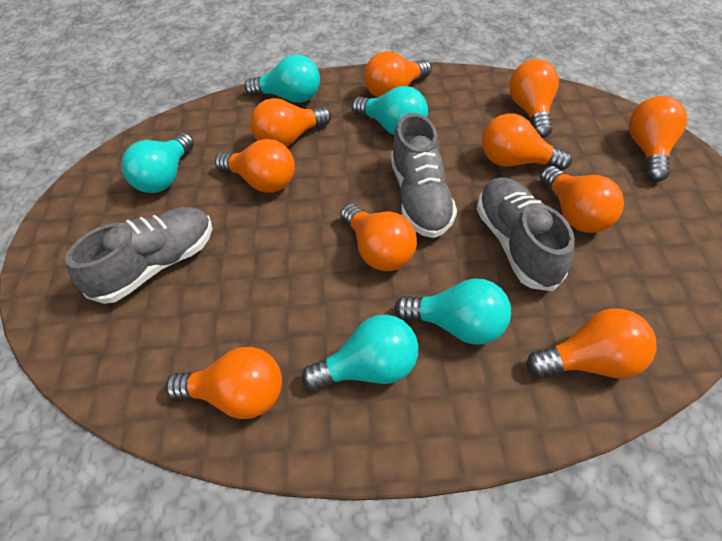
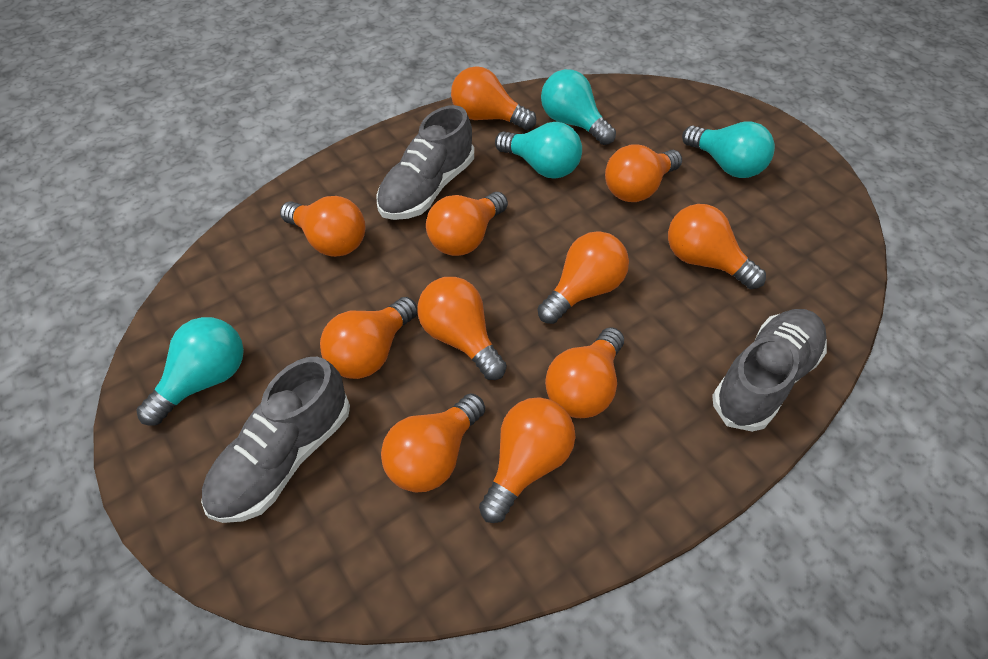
orange light bulb: [165,347,282,419] [215,139,295,193] [251,98,331,147] [340,204,417,271] [364,51,432,98] [482,113,572,171] [509,59,559,138] [527,308,657,378] [540,166,624,233] [629,96,687,182] = 10 -> [280,196,366,257] [320,297,418,379] [381,394,485,492] [418,277,507,380] [426,192,508,256] [451,66,536,130] [479,397,576,523] [538,231,629,324] [545,327,624,418] [605,144,682,202] [668,204,766,289] = 11
turquoise light bulb: [121,133,194,193] [244,54,320,103] [302,315,418,391] [352,86,428,135] [394,278,511,345] = 5 -> [136,317,244,426] [495,122,582,179] [541,69,616,145] [682,121,775,178] = 4

